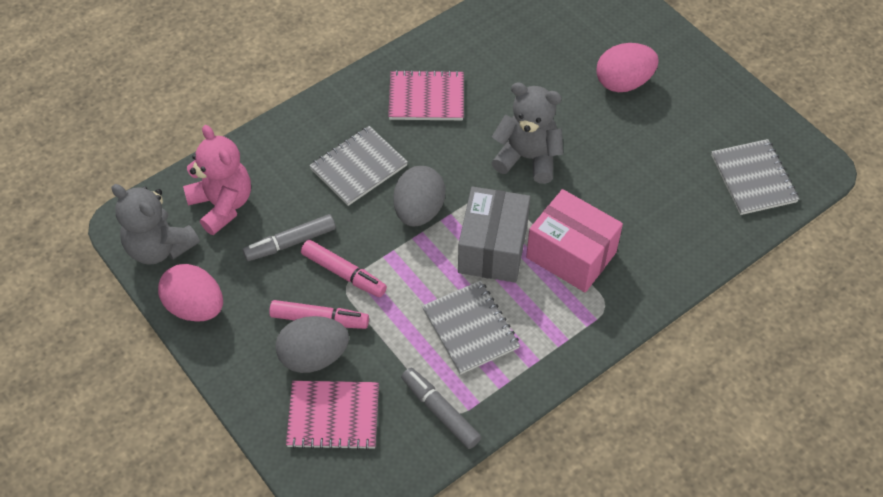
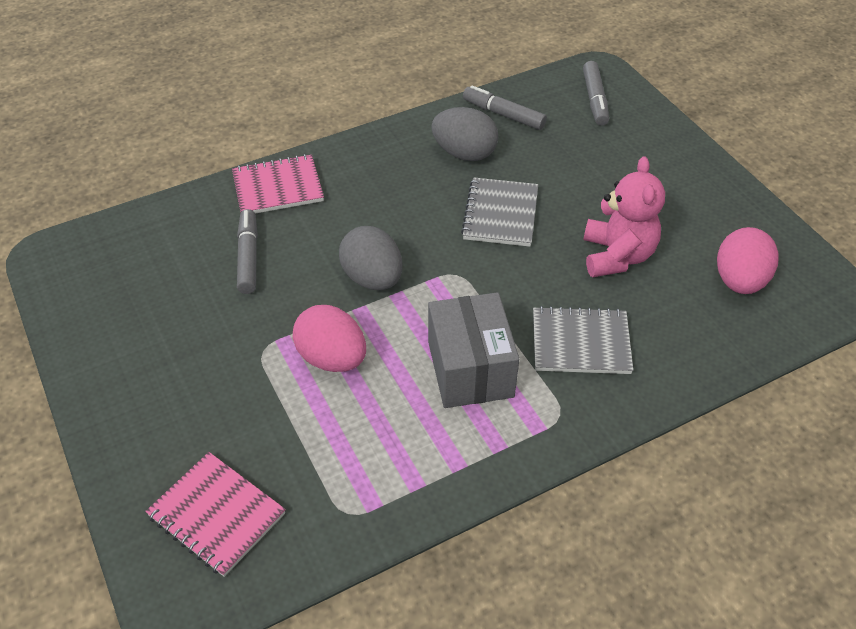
grey marker: [243,214,336,261] [401,368,481,449] = 2 -> [237,209,258,294] [463,85,547,130] [583,61,609,126] = 3
grey notebook: [309,126,408,206] [422,280,520,375] [711,139,799,215] = 3 -> [461,177,538,247] [533,306,633,374] = 2
grey teddy bear: [111,184,200,265] [492,82,563,184] = 2 -> none = 0
pink box: [526,189,623,292] = 1 -> none = 0
pink marker: [269,300,369,329] [301,240,387,297] = 2 -> none = 0

